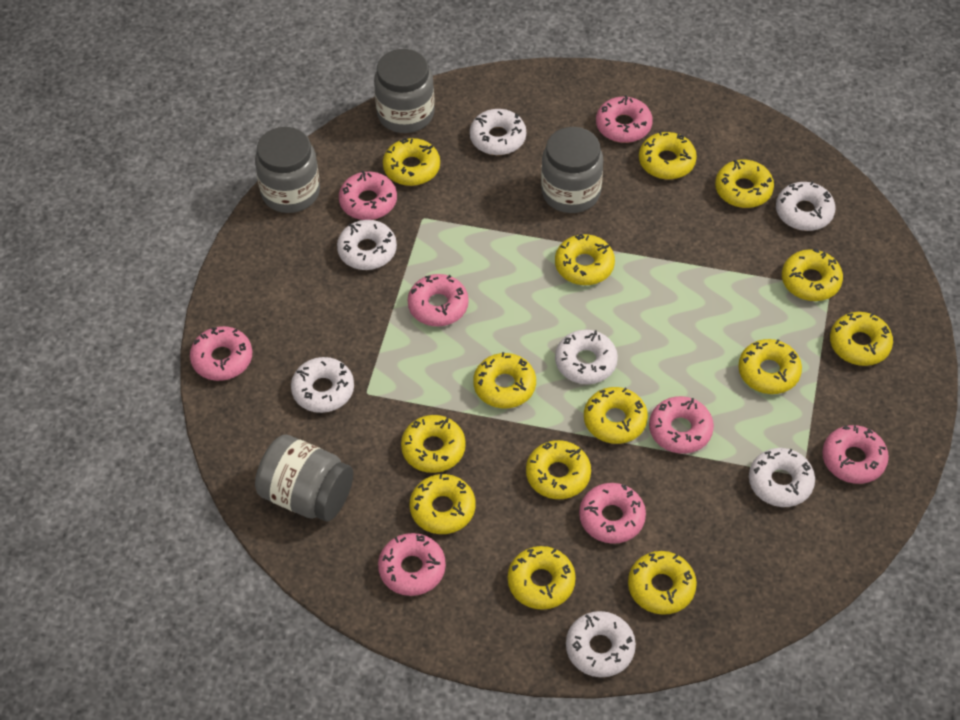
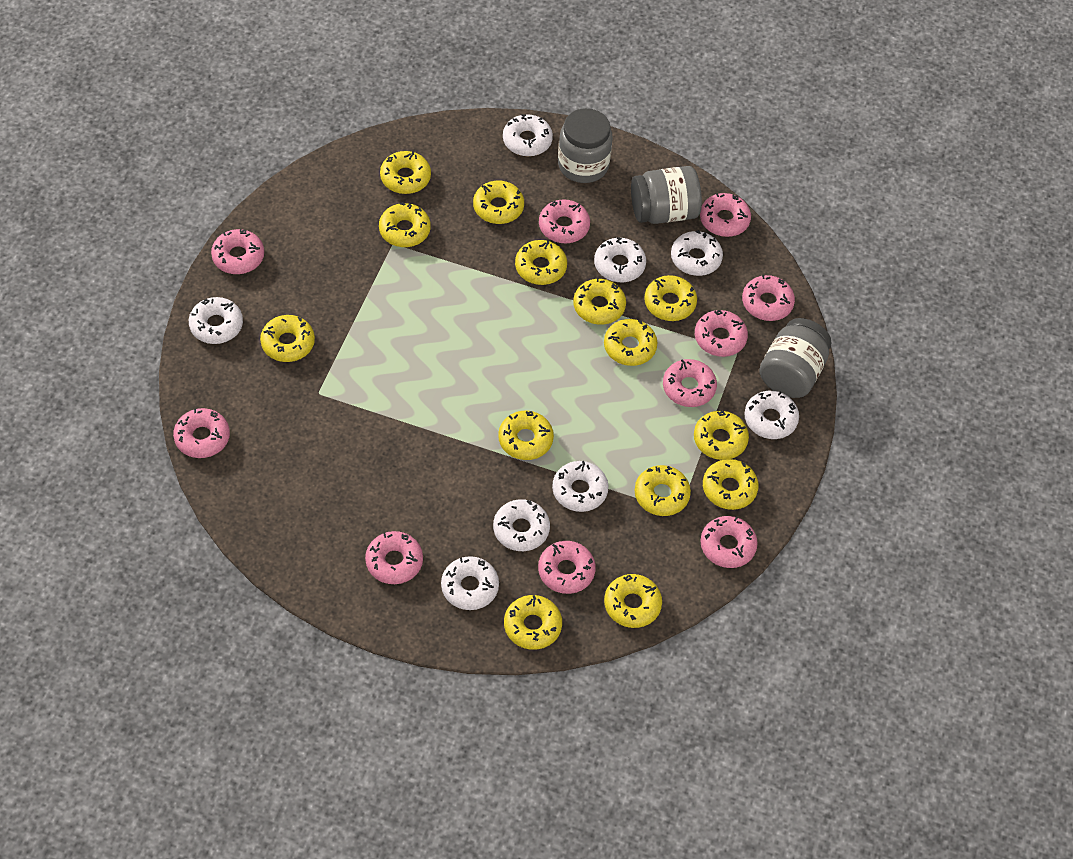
grey jar: [255,127,320,213] [255,435,353,521] [374,49,435,133] [541,127,603,213] = 4 -> [558,108,613,183] [631,166,702,224] [759,318,831,398] = 3
pink donut: [190,326,252,381] [339,171,397,220] [378,533,446,596] [407,274,469,327] [579,483,646,544] [596,95,653,143] [649,396,714,454] [822,425,889,484] = 8 -> [173,408,230,458] [211,229,264,274] [365,531,423,584] [538,541,596,594] [539,199,590,243] [663,359,717,407] [695,310,748,357] [700,193,751,237] [700,516,758,568] [742,275,795,321] = 10
white donut: [291,357,354,413] [337,220,397,270] [470,109,526,155] [555,330,618,384] [566,611,636,677] [749,448,815,507] [776,181,836,231] = 7 -> [189,297,243,344] [441,556,499,610] [493,499,550,551] [503,114,553,156] [552,461,609,512] [594,237,646,282] [671,230,723,276] [744,391,799,439] = 8

